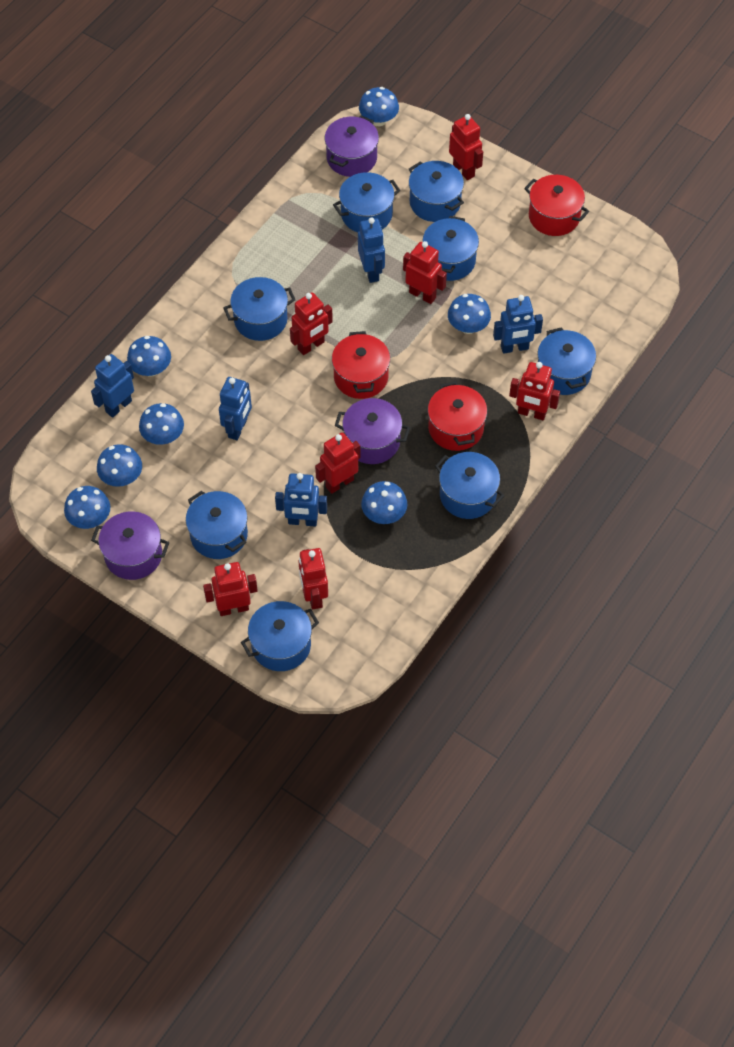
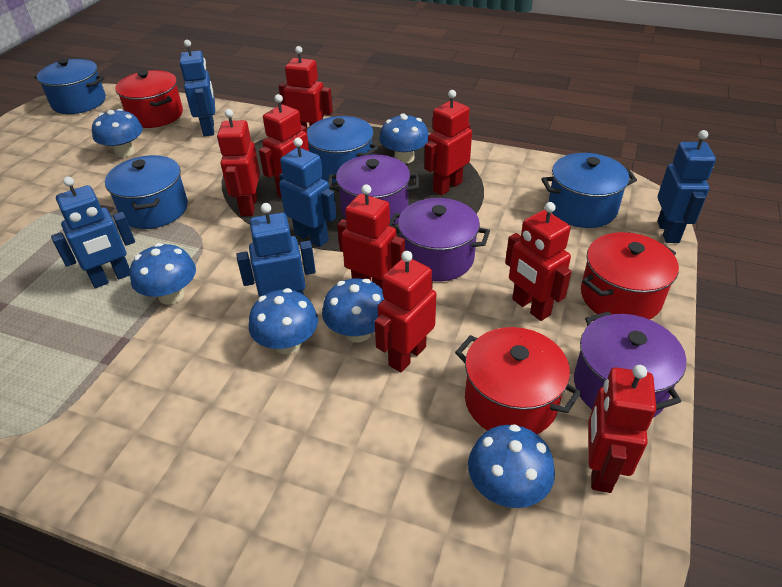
blue mushroom: [64,486,110,529] [97,444,142,487] [127,336,171,376] [139,403,184,445] [359,87,399,126] [361,481,407,524] [448,294,491,334] = 7 -> [92,109,143,157] [130,243,196,304] [249,288,318,355] [322,278,384,343] [379,113,429,164] [468,424,555,508] = 6
blue pot: [186,490,248,559] [223,277,295,341] [241,601,319,671] [333,172,400,232] [409,161,464,222] [423,216,479,281] [435,452,504,519] [537,327,596,395] = 8 -> [34,59,106,114] [105,155,188,229] [307,116,379,183] [541,153,637,228] = 4
red robot: [203,562,258,616] [290,292,333,355] [298,548,328,610] [315,432,360,494] [403,241,447,304] [449,114,483,180] [509,362,560,421] = 7 -> [217,109,260,216] [259,94,309,198] [279,46,333,128] [337,184,405,289] [374,251,436,372] [425,90,472,196] [505,202,572,321] [588,365,656,493] = 8

